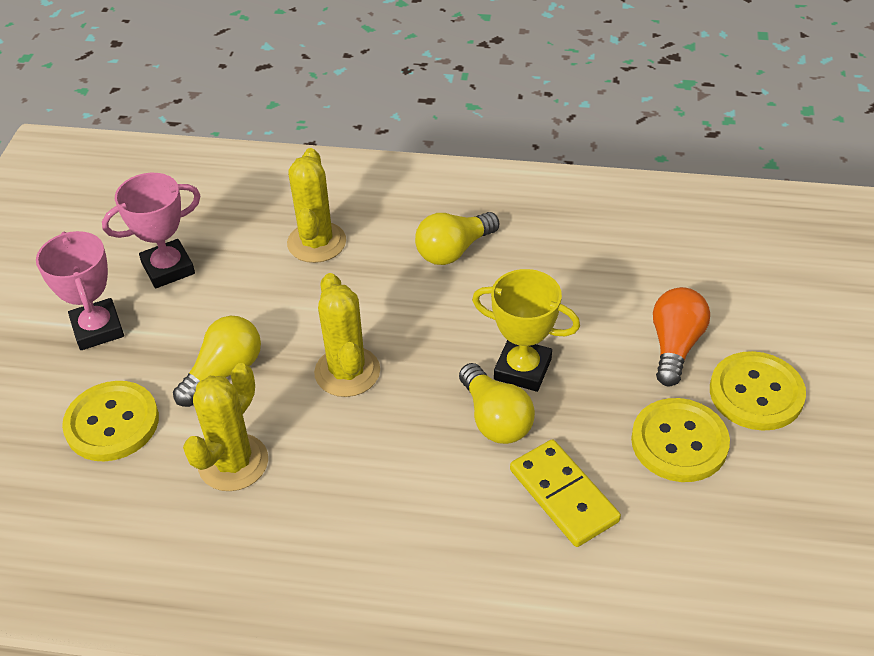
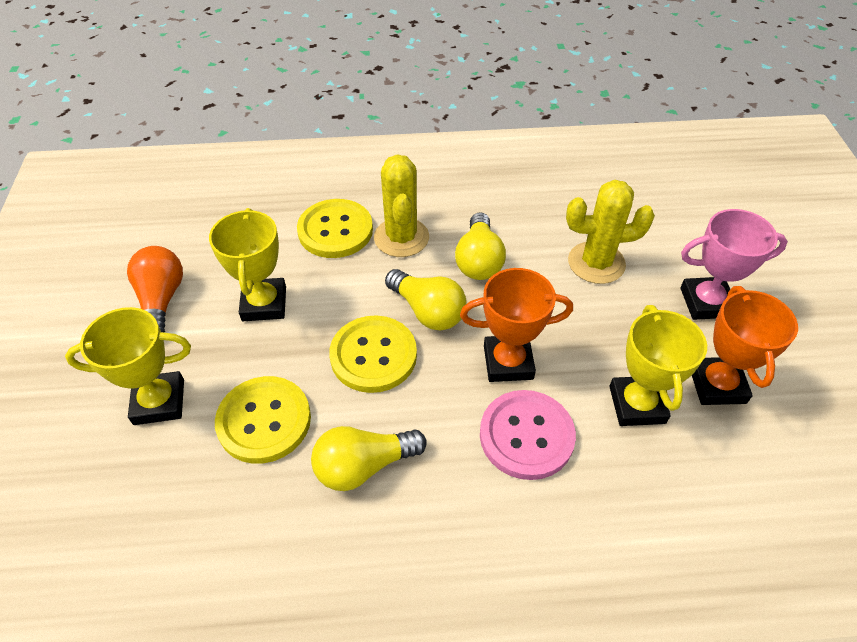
orange trophy: none = 0 -> [460,268,573,382] [692,286,798,405] = 2
pink button: none = 0 -> [480,390,576,480] = 1
pink trophy: [36,231,124,350] [102,173,201,288] = 2 -> [680,209,788,320] = 1
yellow cactus: [183,363,268,491] [287,148,346,263] [314,273,380,397] = 3 -> [374,154,429,257] [566,180,655,284] = 2
yellow domino: [510,439,621,547] = 1 -> none = 0
yellow trophy: [472,269,580,392] = 1 -> [65,307,191,425] [209,208,286,321] [609,305,707,426] = 3

